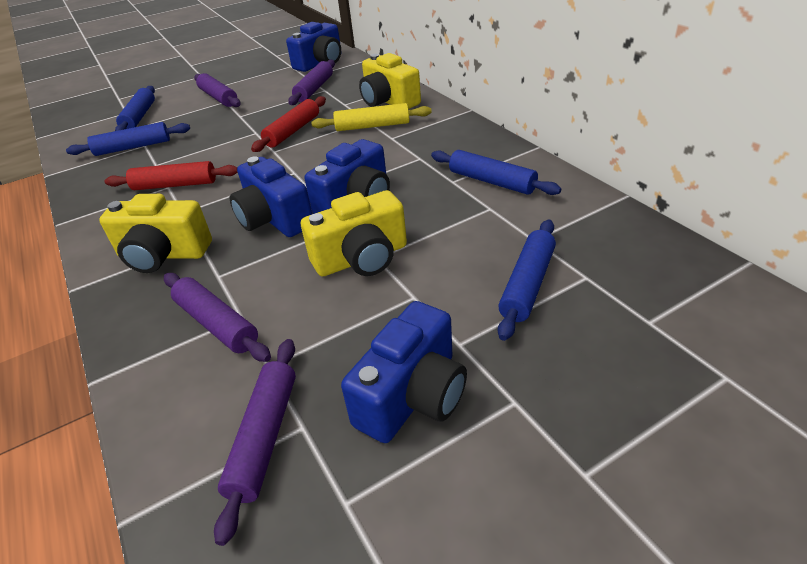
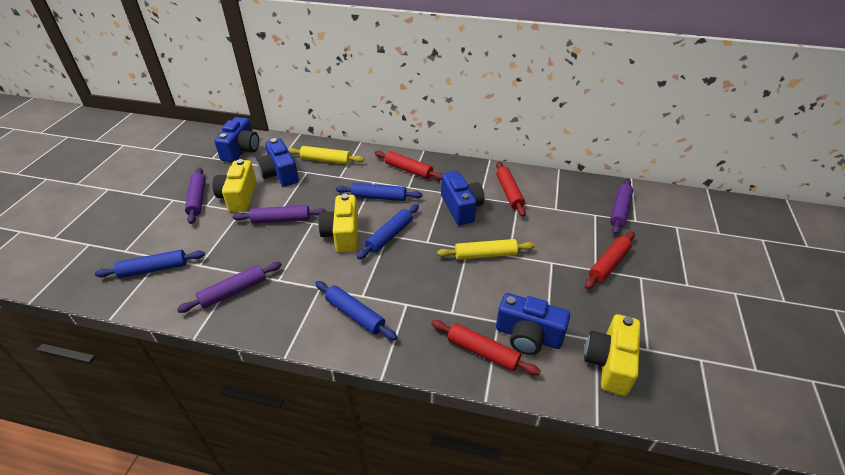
red rolling pin: [104,161,238,190] [251,96,326,152] = 2 -> [374,151,442,180] [431,320,541,375] [496,161,526,217] [585,231,635,289] = 4
yellow rolling pin: [311,103,432,131] = 1 -> [288,146,364,164] [437,239,535,260] = 2

